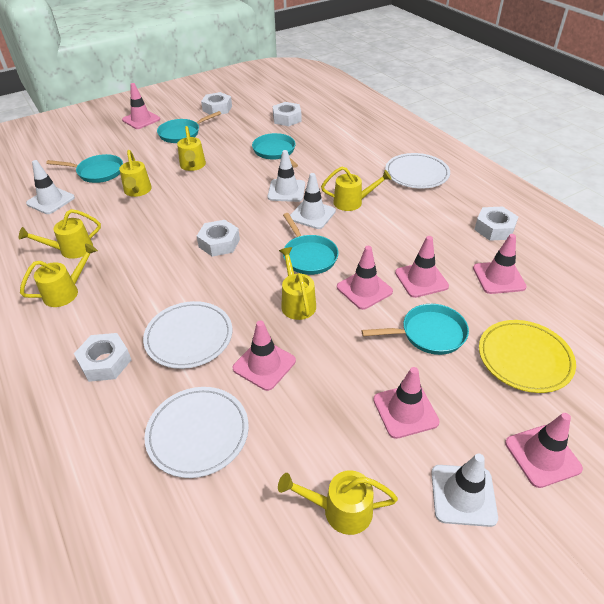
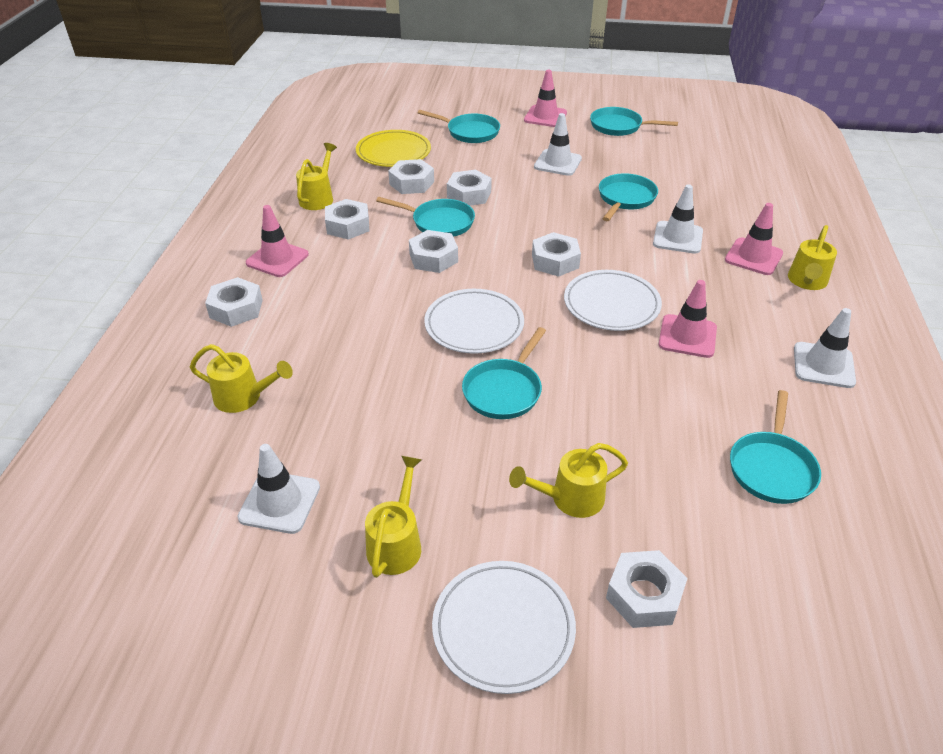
pink traffic cone: [122,83,160,129] [233,321,296,391] [337,246,393,310] [373,367,440,439] [395,236,449,298] [473,234,527,294] [505,413,583,488] = 7 -> [246,205,309,277] [524,70,567,127] [659,280,717,358] [725,203,783,275] = 4
turquoise pan: [46,154,123,183] [157,111,221,143] [252,133,298,168] [283,213,339,275] [362,304,469,355] = 5 -> [376,197,475,237] [418,110,500,143] [462,327,546,419] [590,107,678,136] [599,173,658,221] [730,390,821,504] = 6
white nut: [74,333,131,382] [197,220,240,257] [201,92,232,115] [273,102,302,126] [474,206,518,241] = 5 -> [205,277,263,327] [325,199,370,240] [388,159,434,194] [409,230,458,273] [447,170,492,206] [532,232,581,277] [606,550,687,628] = 7
yellow watering can: [19,209,101,259] [20,243,98,307] [119,150,152,197] [177,126,206,171] [278,470,398,535] [279,247,316,320] [321,166,392,211] = 7 -> [190,344,293,413] [296,143,337,210] [365,456,422,578] [509,443,628,518] [788,225,837,290] = 5

